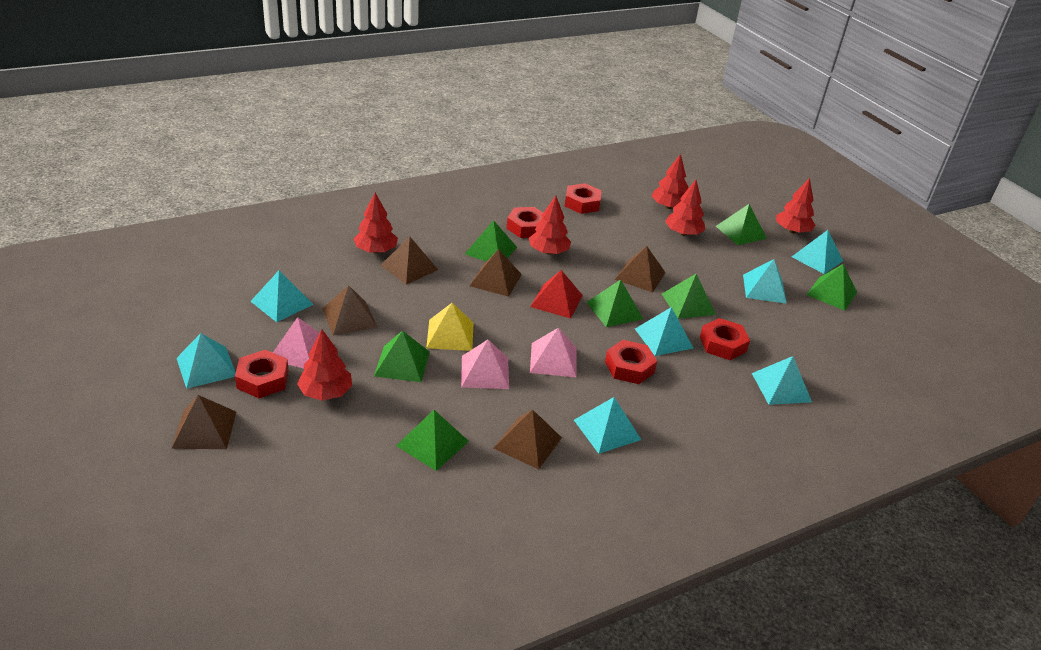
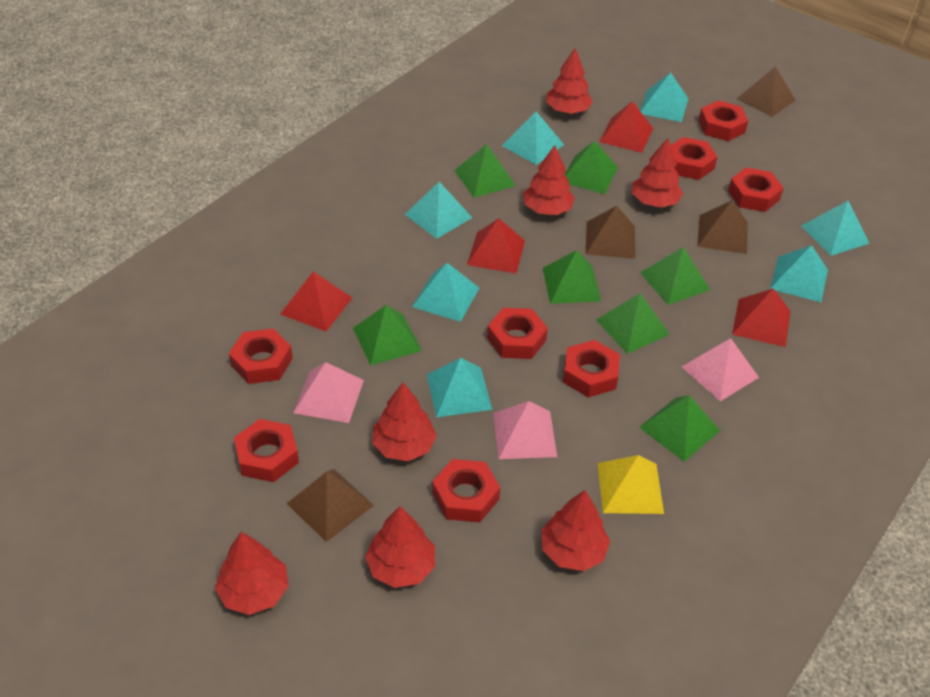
brown pyramid: [171,395,236,449] [323,285,377,336] [380,236,438,285] [470,249,522,297] [494,409,562,469] [615,246,666,293] = 6 -> [286,469,374,542] [586,206,635,259] [697,200,748,254] [737,66,795,117] = 4
red nut: [235,350,289,398] [506,207,543,238] [565,183,602,214] [605,340,657,384] [700,318,750,360] = 5 -> [229,329,293,384] [234,419,299,482] [432,459,500,522] [487,308,548,359] [563,340,620,397] [671,137,717,180] [698,100,748,141] [728,168,783,212] = 8
red pyramid: [530,270,583,319] = 1 -> [280,271,352,331] [467,218,525,273] [599,101,653,153] [732,289,791,347] = 4
red tree: [297,329,352,401] [354,193,398,253] [529,196,571,254] [652,154,688,209] [665,180,705,236] [776,178,816,233] = 6 -> [215,532,288,615] [365,506,435,588] [372,383,437,461] [523,145,575,215] [541,490,610,571] [546,48,593,114] [632,138,683,208] = 7

